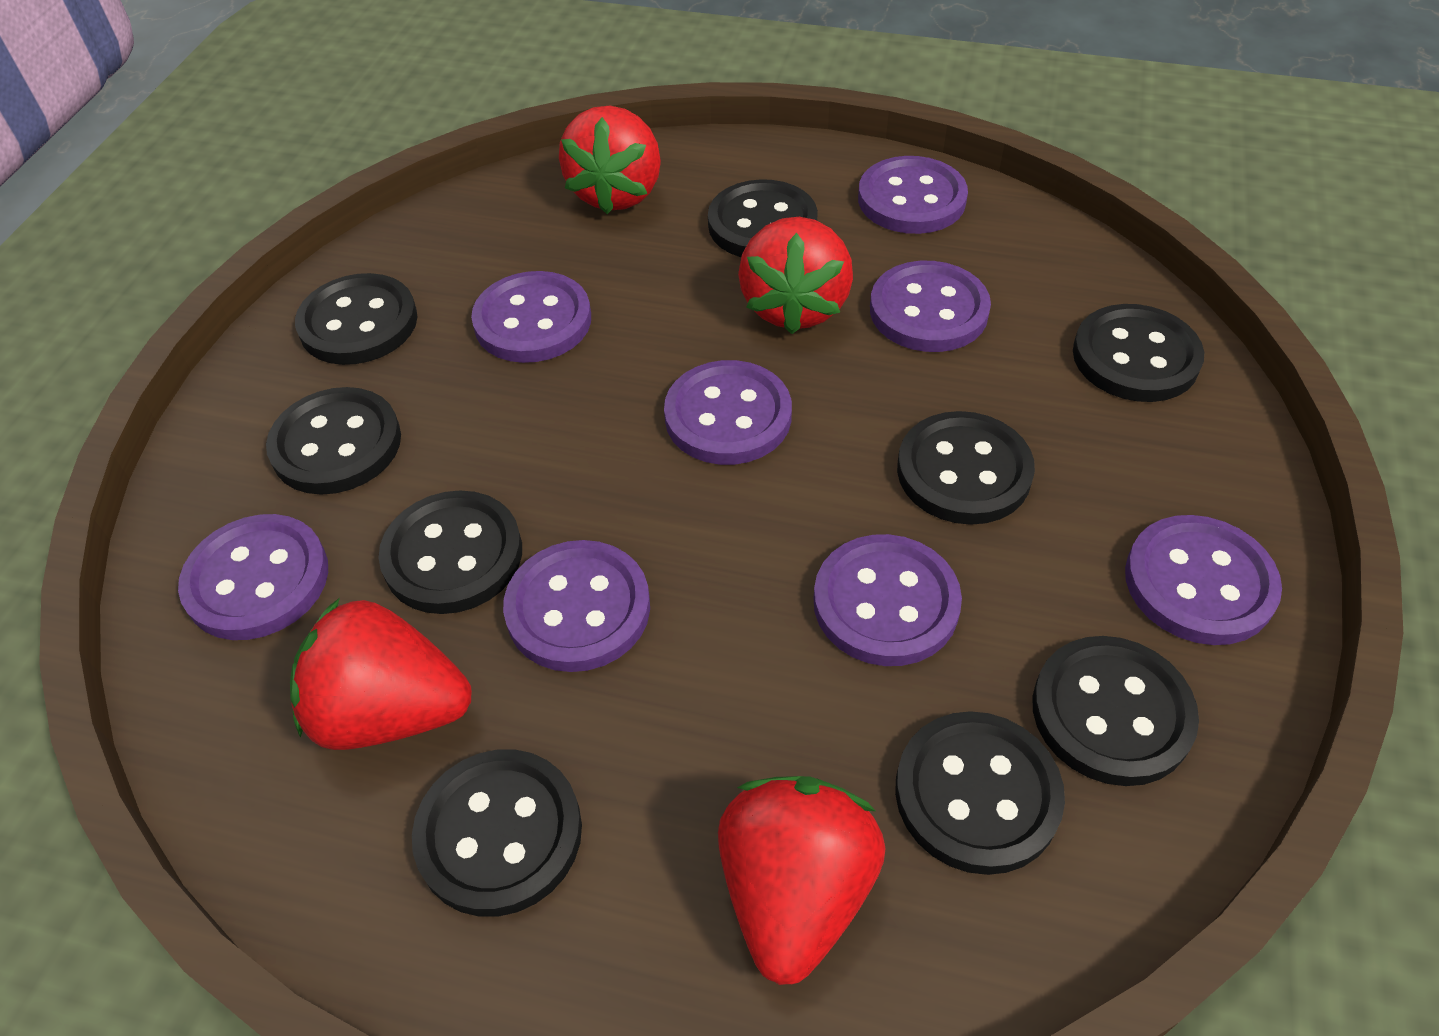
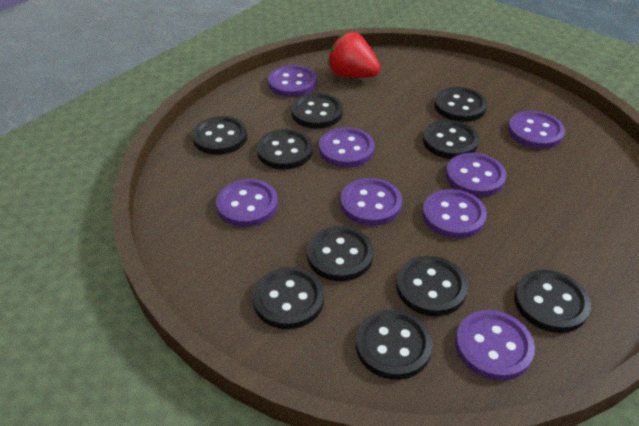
black button: [266,387,401,495] [295,273,417,365] [379,490,522,614] [412,749,582,917] [708,179,818,257] [895,711,1065,875] [897,411,1035,525] [1033,636,1199,786] [1073,304,1204,402] = 9 -> [192,116,247,155] [253,267,324,329] [257,129,313,170] [291,93,343,129] [307,226,374,281] [356,309,433,380] [396,256,468,316] [423,120,479,159] [435,87,487,122] [514,270,591,333] = 10
red strawberry: [290,598,472,750] [559,106,661,214] [718,776,886,985] [738,217,853,334] = 4 -> [328,32,380,78] = 1

